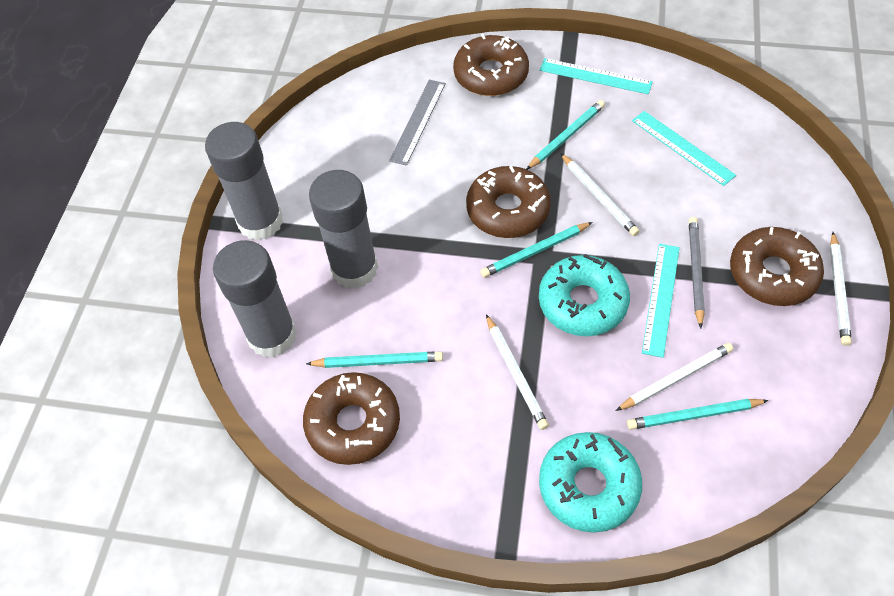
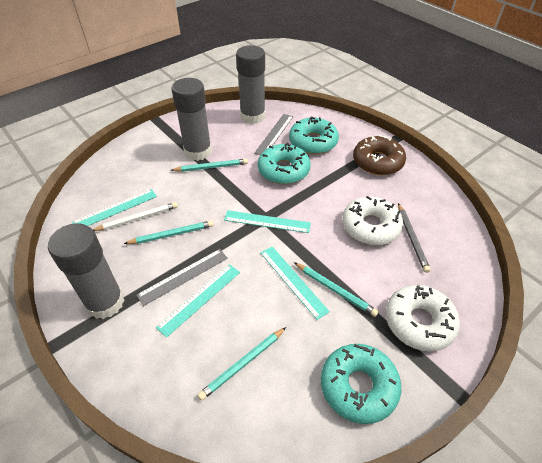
brown donut: [303,372,400,465] [453,34,529,96] [466,166,551,238] [730,227,824,306] = 4 -> [353,135,406,175] = 1
grey ruler: [389,80,446,166] = 1 -> [136,249,228,306] [254,114,293,155] = 2
turquoise donut: [539,254,630,336] [539,432,642,533] = 2 -> [258,143,311,184] [289,116,339,154] [321,344,401,424] = 3
turquoise ruler: [540,58,653,94] [632,111,736,186] [642,244,680,358] = 3 -> [72,189,157,226] [156,264,240,338] [224,210,311,233] [261,246,330,320] = 4
white donut: none = 0 -> [342,196,403,245] [386,285,460,352] = 2
white pencil: [486,314,549,430] [560,153,640,236] [616,343,733,411] [830,232,852,346] = 4 -> [93,202,178,231] = 1

